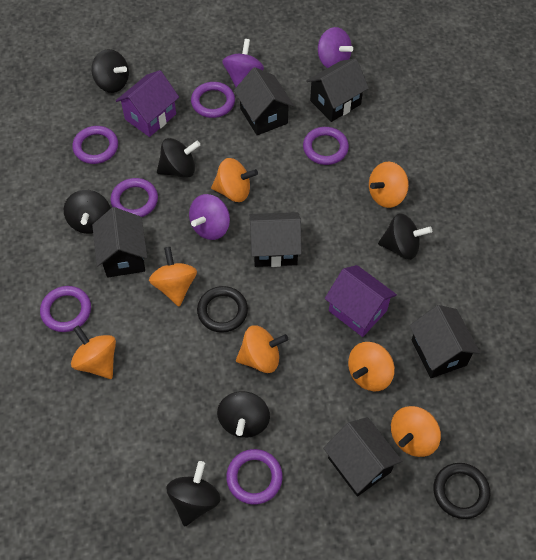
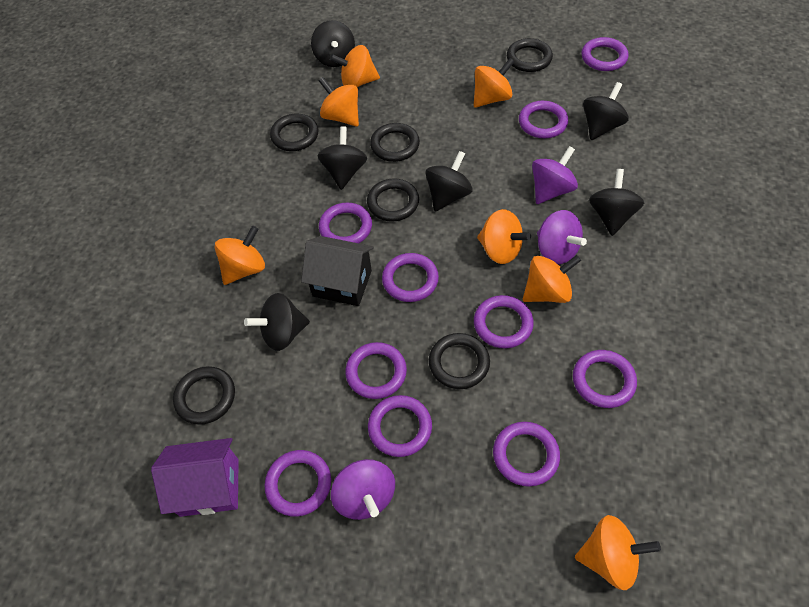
black house: [92,207,147,278] [234,67,294,135] [250,212,302,267] [306,58,369,122] [323,417,402,497] [409,305,480,378] = 6 -> [301,236,374,306] = 1
black ring: [197,286,248,333] [433,463,490,519] = 2 -> [173,366,235,425] [270,114,319,151] [367,178,419,222] [370,123,420,162] [429,333,490,389] [507,38,553,72] = 6
purple house: [116,70,179,137] [325,265,397,337] = 2 -> [151,438,239,517] = 1
purple ring: [40,286,91,332] [72,126,118,164] [110,178,158,217] [191,82,235,118] [226,449,283,504] [303,127,349,165] = 6 -> [265,450,331,516] [319,203,372,243] [345,342,407,399] [368,395,432,457] [382,253,439,302] [474,295,534,348] [493,422,560,487] [519,101,568,138] [573,350,637,408] [581,37,629,71] = 10

